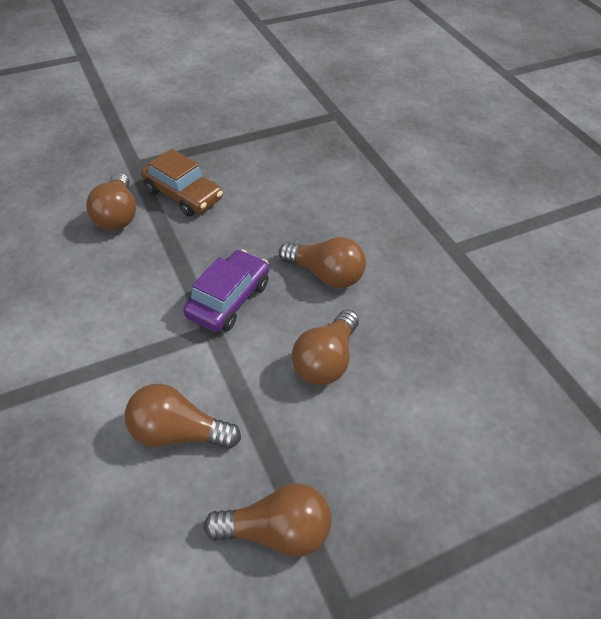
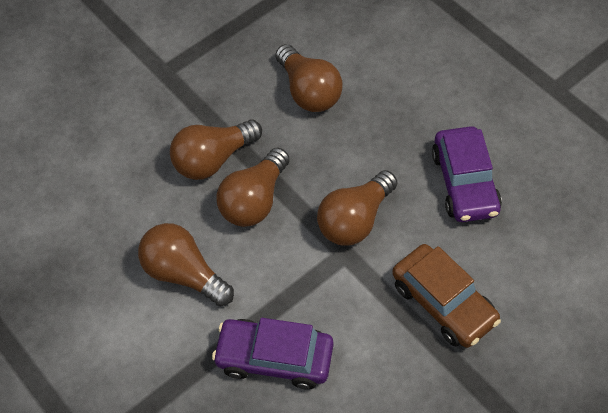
purple car: [183,250,269,332] = 1 -> [212,318,334,389] [432,126,502,222] = 2

